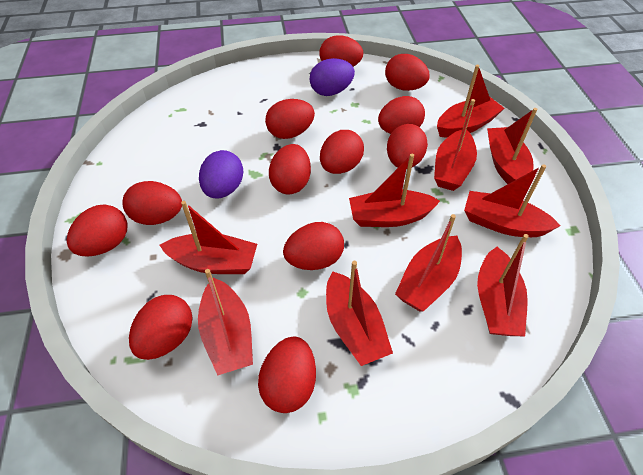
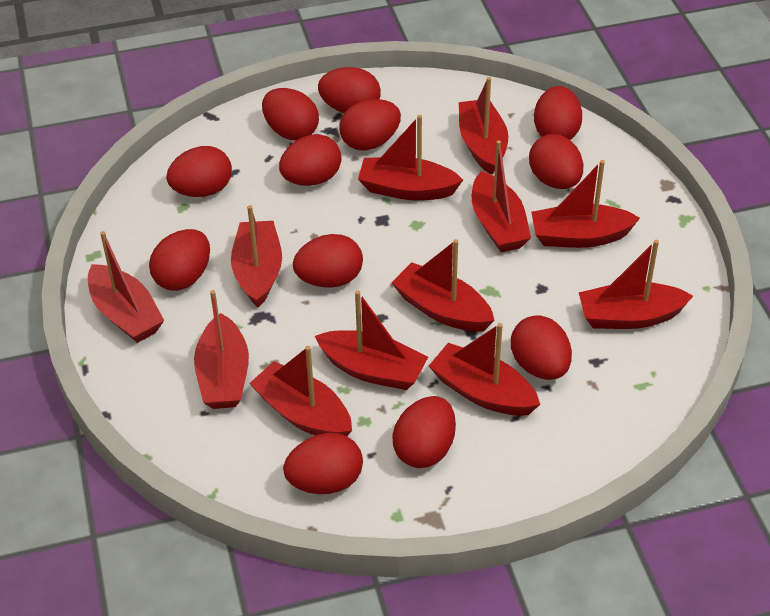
purple egg: [199,150,243,199] [310,58,355,96] = 2 -> none = 0
red boat: [160,201,257,274] [198,269,253,376] [326,261,393,366] [349,154,440,227] [395,214,462,311] [434,99,477,191] [437,65,505,138] [464,164,560,237] [477,234,529,336] [487,108,537,184] = 10 -> [88,231,164,343] [194,290,249,409] [231,205,282,308] [249,346,352,436] [315,290,428,390] [358,115,463,201] [391,239,494,332] [429,323,540,416] [459,77,508,175] [472,140,531,252] [531,160,640,248] [578,240,693,329] = 12

